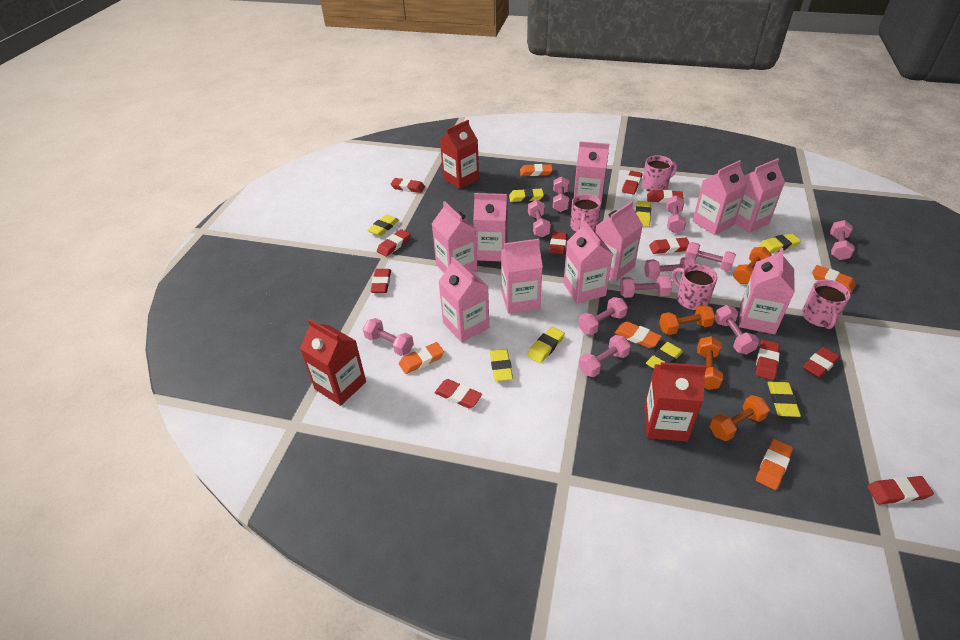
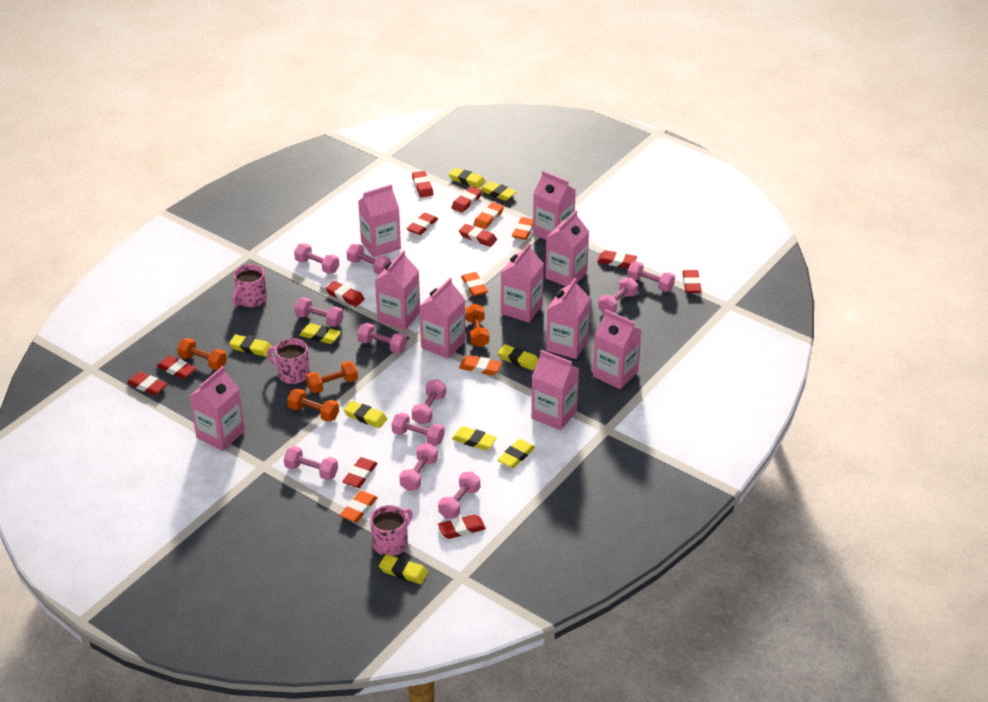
pink mug: [570,194,601,232] [642,155,677,192] [672,264,717,310] [802,280,851,329] = 4 -> [232,264,267,307] [267,338,310,384] [370,505,413,556] = 3
red carton: [300,319,366,406] [440,120,479,189] [644,362,707,442] = 3 -> none = 0
yellow eraser: [367,214,399,236] [490,349,513,381] [509,188,544,202] [527,326,565,364] [636,201,651,227] [646,342,683,369] [759,233,801,253] [767,382,801,417] = 8 -> [229,335,272,357] [300,323,341,344] [344,401,388,428] [379,554,428,584] [449,168,486,188] [452,426,497,450] [481,181,517,201] [497,439,535,468] [498,344,539,370] = 9

